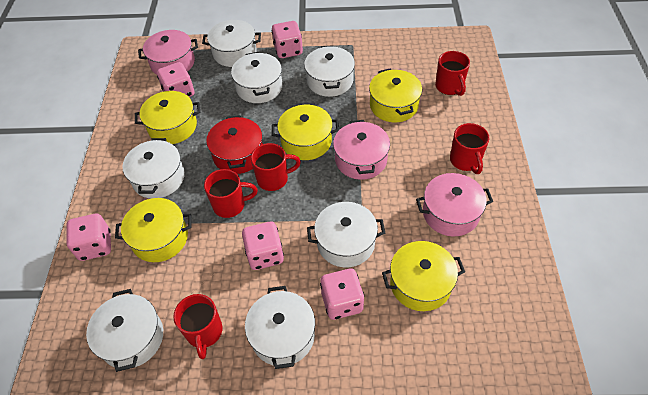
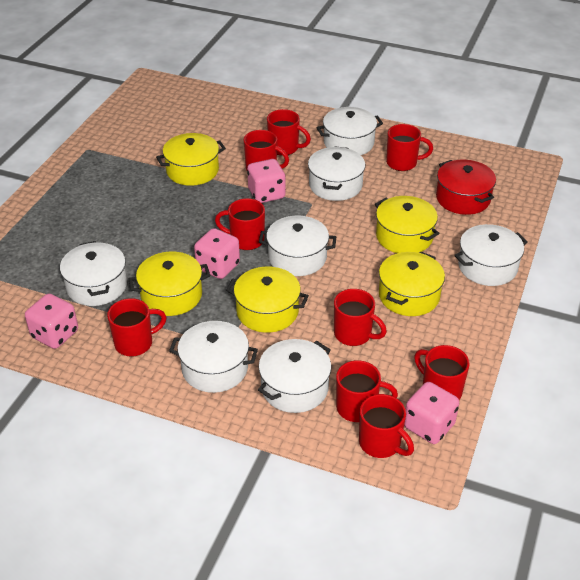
pink dice: [66,214,111,261] [157,62,194,97] [242,222,284,270] [272,21,303,58] [320,269,364,320] = 5 -> [25,293,78,349] [194,228,240,279] [247,159,286,203] [404,382,459,444] = 4
pink pot: [138,30,198,75] [333,120,390,180] [416,173,493,237] = 3 -> none = 0
red mug: [173,294,222,359] [204,169,258,218] [251,143,301,191] [435,51,470,96] [450,123,489,174] = 5 -> [107,298,167,357] [215,198,265,250] [244,130,289,170] [267,109,311,156] [334,289,387,346] [336,360,398,422] [359,394,414,458] [386,124,433,171] [414,345,470,400] = 9

